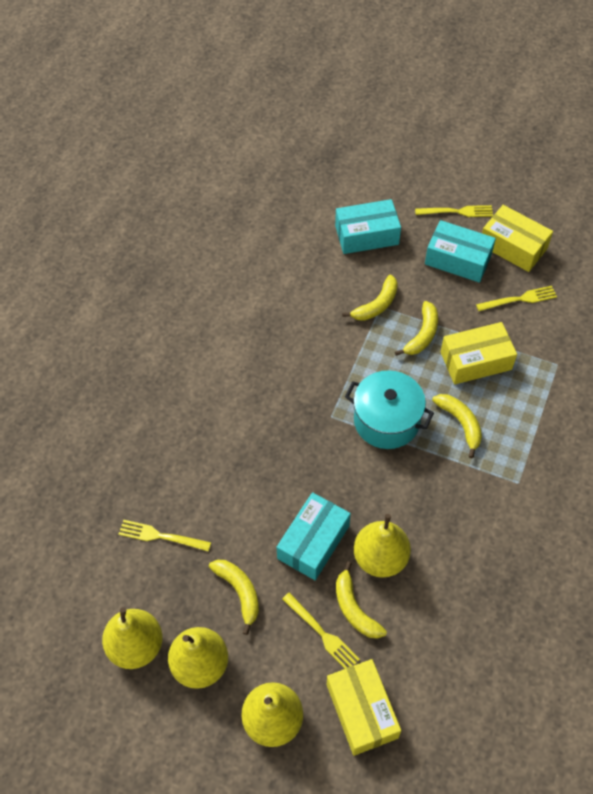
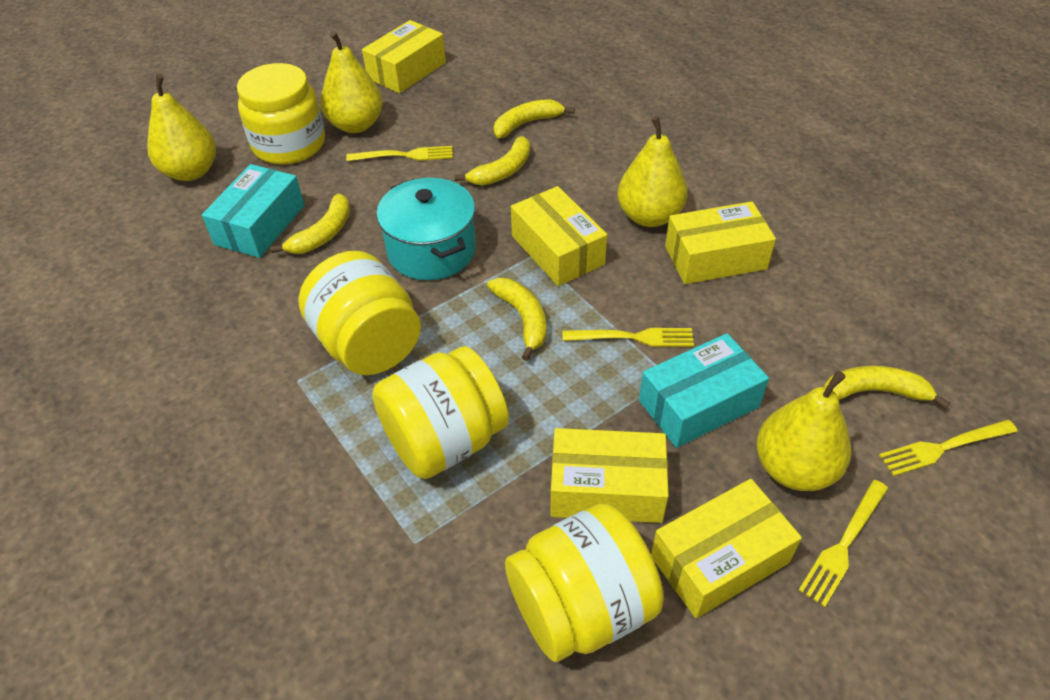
turquoise box: [277,492,351,580] [335,199,401,254] [425,220,496,282] = 3 -> [202,164,305,258] [639,333,769,448] = 2
yellow box: [327,659,401,756] [441,322,517,384] [482,205,553,272] = 3 -> [362,20,446,93] [511,186,607,286] [551,428,669,523] [651,479,802,618] [665,201,776,284] = 5
yellow jar: none = 0 -> [237,63,325,165] [298,251,421,375] [372,347,509,479] [505,503,664,662] = 4

